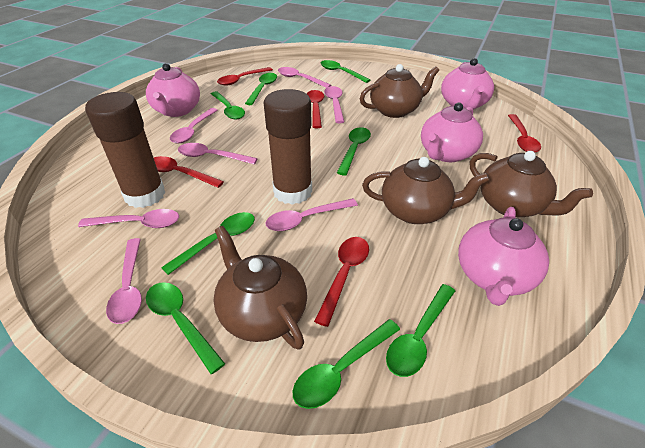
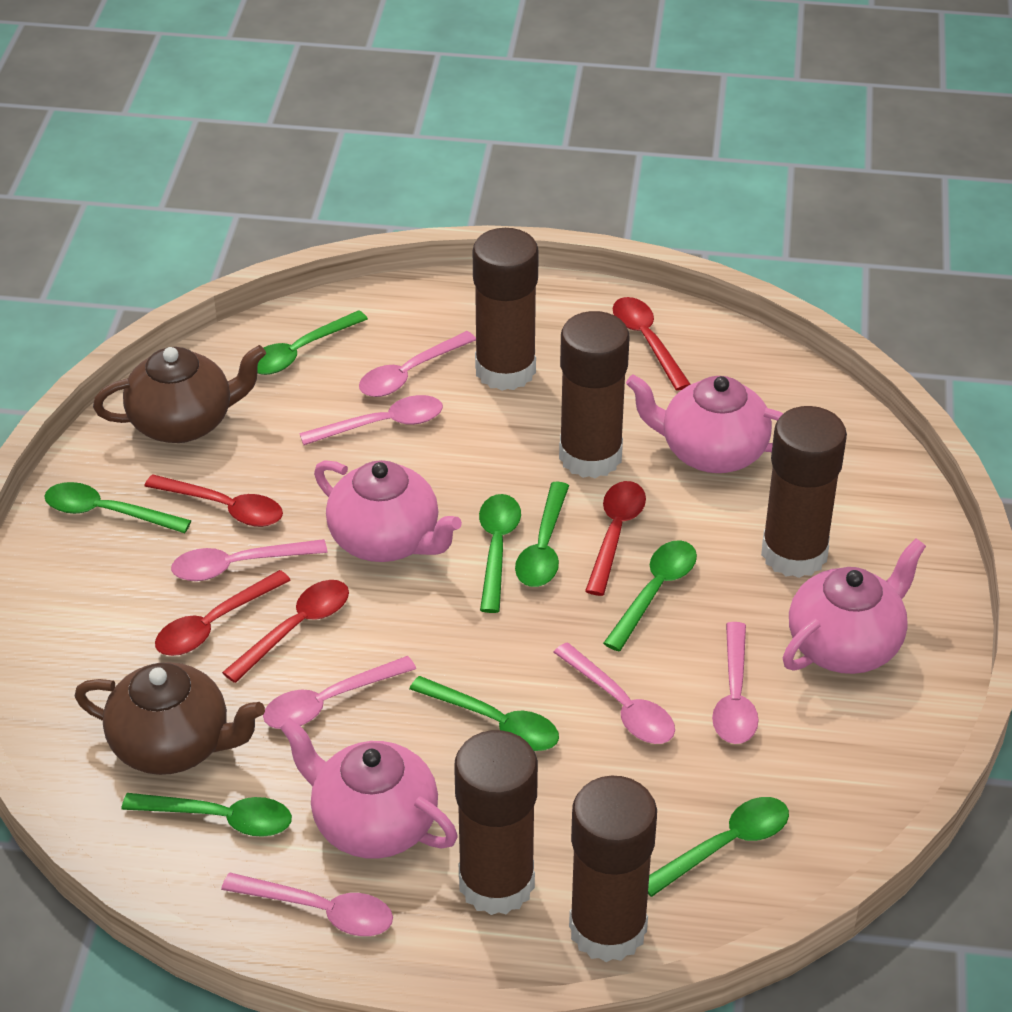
brown glue stick: [85,92,165,208] [263,89,312,205] = 2 -> [454,730,538,915] [473,228,539,391] [559,311,629,478] [569,775,657,962] [761,406,847,578] = 5
brown teapot: [213,226,307,350] [360,64,439,118] [362,157,490,224] [470,151,593,217] = 4 -> [75,662,265,775] [93,345,266,443] = 2

